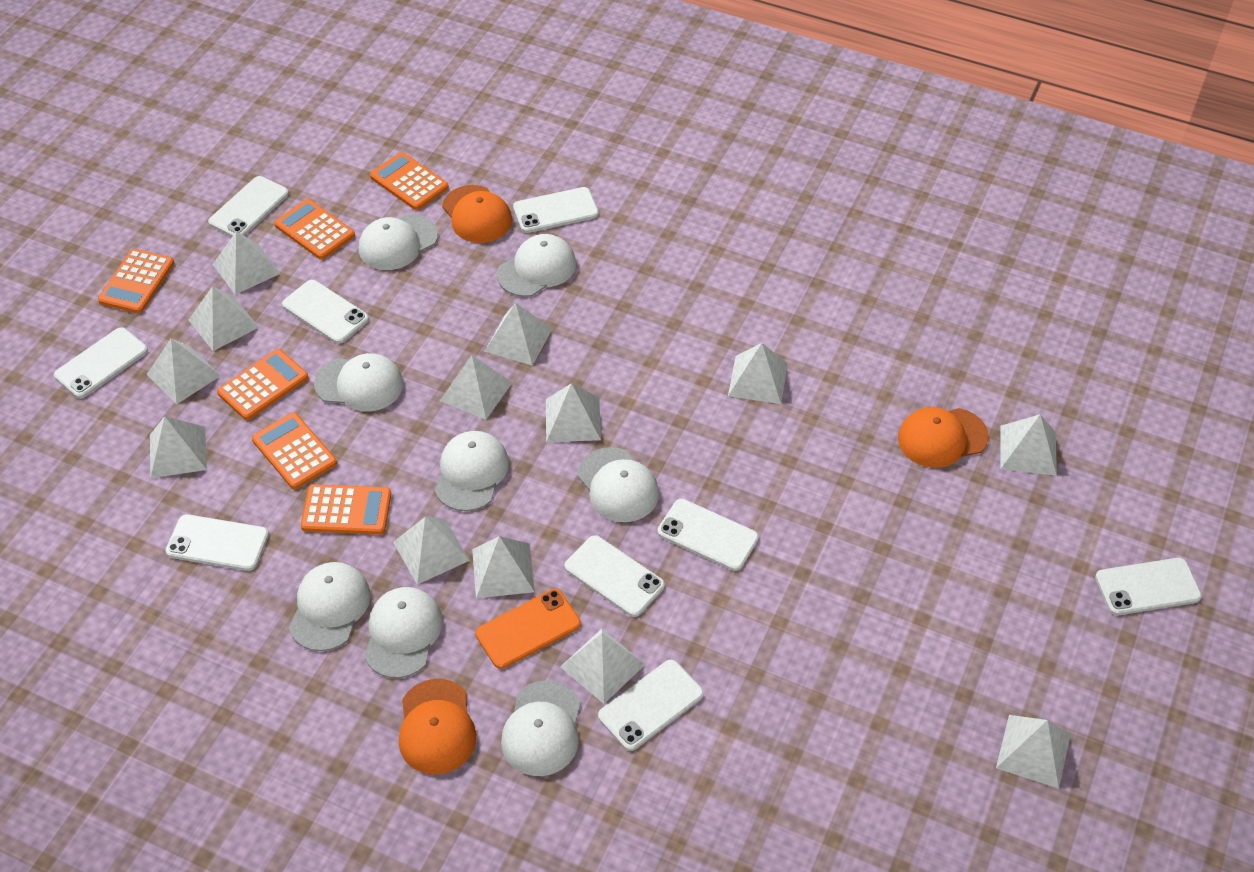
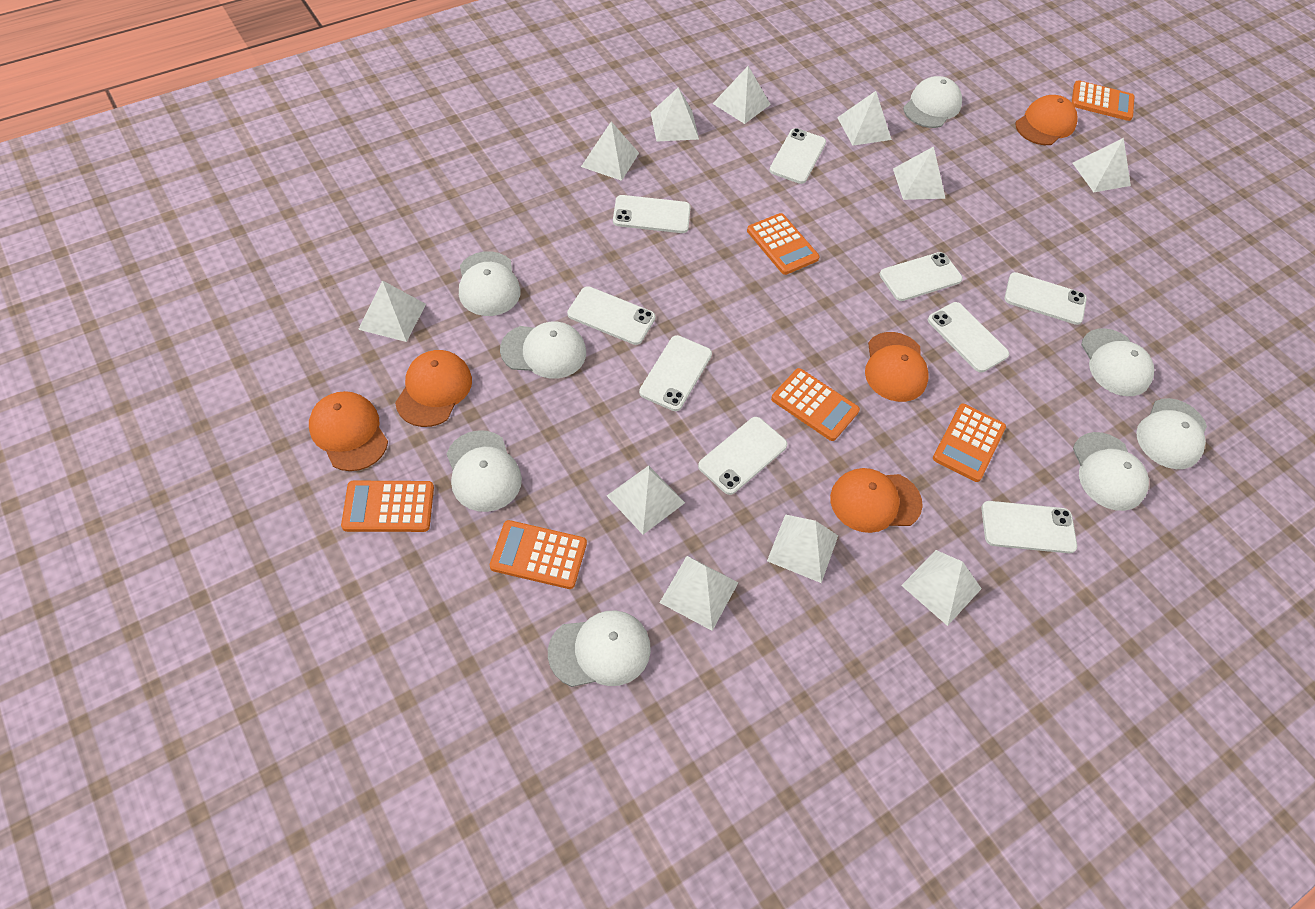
orange cap: [399,679,476,774] [442,185,512,243] [898,407,988,468] = 3 -> [309,391,388,471] [395,350,472,427] [830,468,923,533] [865,332,929,402] [1015,95,1077,145] = 5
orange phone: [475,589,581,669] = 1 -> none = 0
white pyramid: [146,338,221,404] [150,416,207,478] [189,286,259,351] [213,231,281,295] [393,517,470,585] [440,355,513,420] [472,536,535,598] [484,303,553,366] [546,383,601,442] [560,629,646,704] [728,343,788,404] [996,715,1071,789] [1000,414,1057,476] = 13 -> [358,280,426,342] [581,122,639,181] [607,465,685,535] [650,87,699,142] [659,556,739,631] [713,66,771,124] [767,514,838,583] [837,91,892,146] [893,146,946,200] [901,550,982,626] [1073,138,1131,192] = 11

